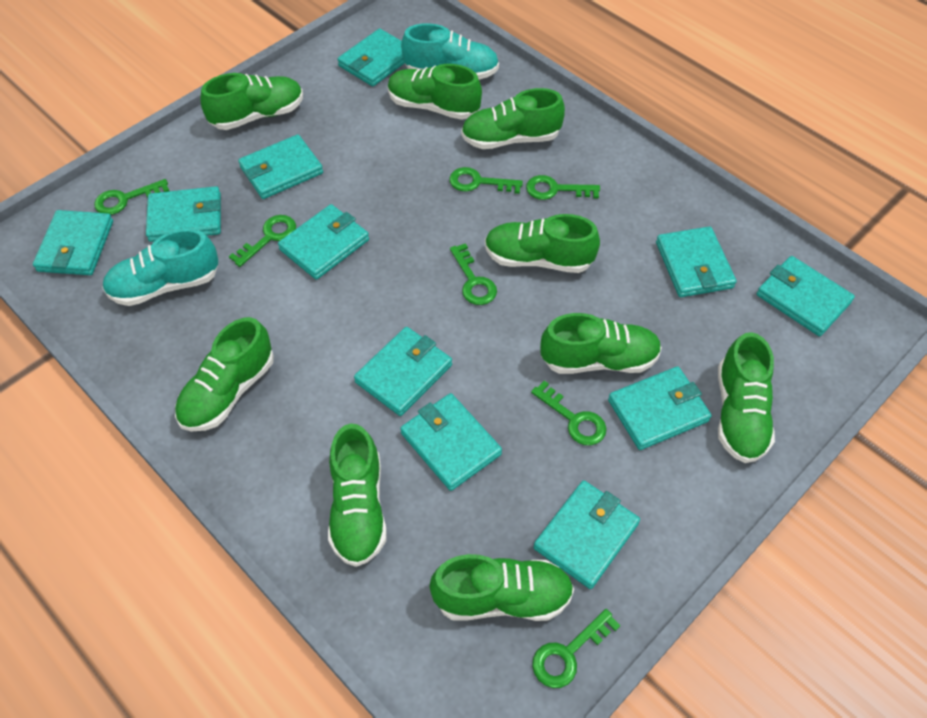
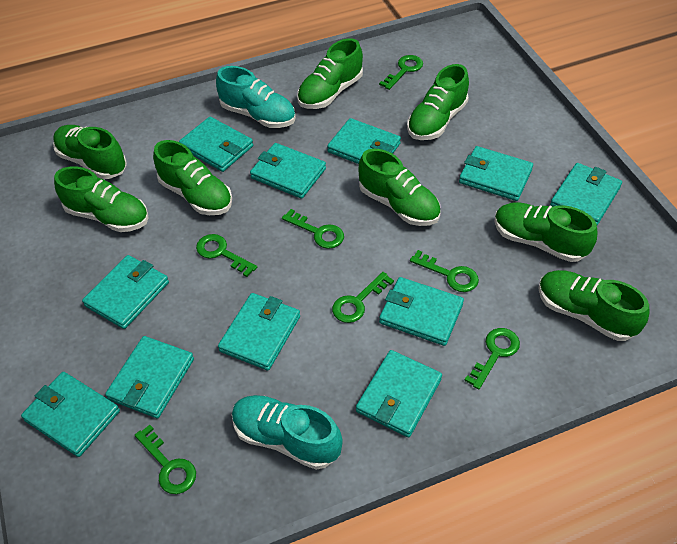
green shoe: [175,317,274,431] [200,73,303,130] [328,424,387,567] [388,64,482,120] [429,554,574,621] [461,88,565,149] [485,214,600,273] [540,313,662,374] [718,332,775,463] = 9 -> [53,125,127,179] [54,166,149,232] [153,140,232,215] [297,38,363,109] [359,148,441,226] [407,64,469,140] [494,202,598,262] [538,270,650,341] = 8

